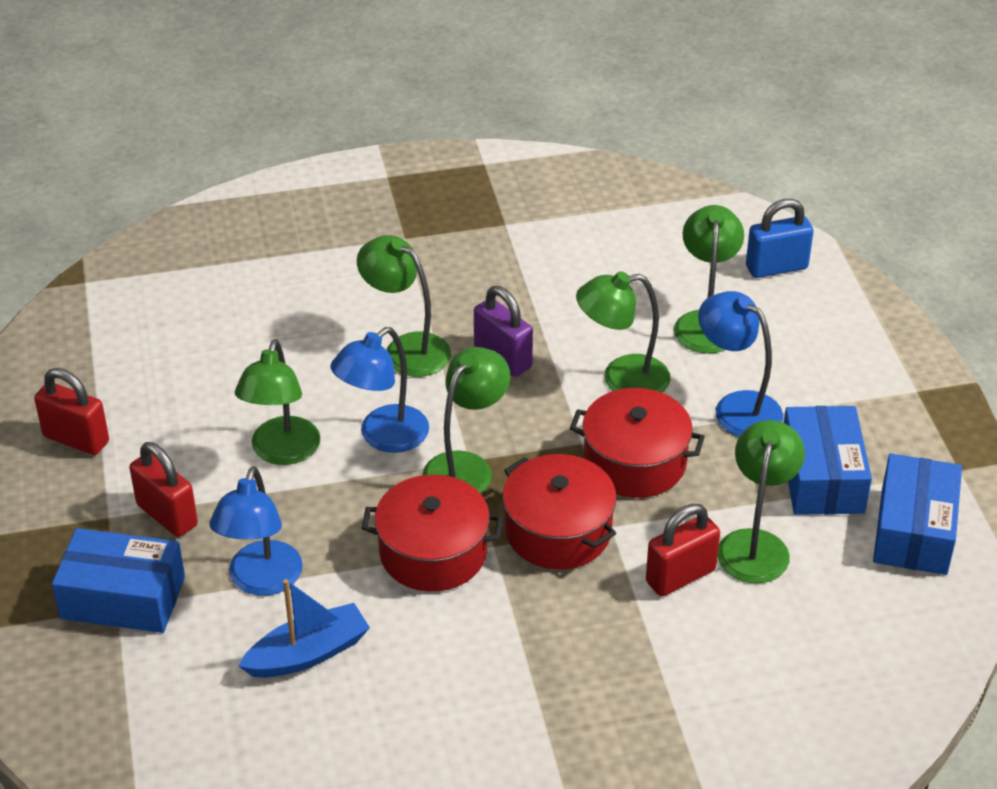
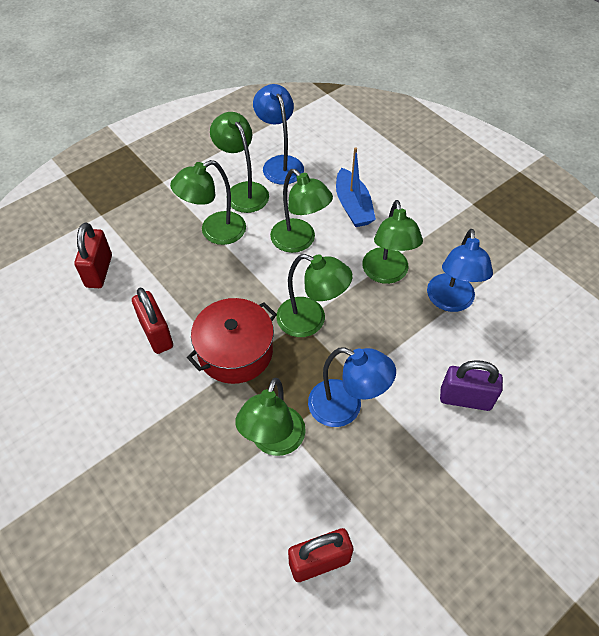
blue box: [52,528,185,633] [784,406,872,515] [873,453,962,575] = 3 -> none = 0
blue padlock: [746,199,814,278] = 1 -> none = 0
red pot: [362,475,503,592] [503,454,617,569] [570,388,705,498] = 3 -> [187,298,277,384] = 1

